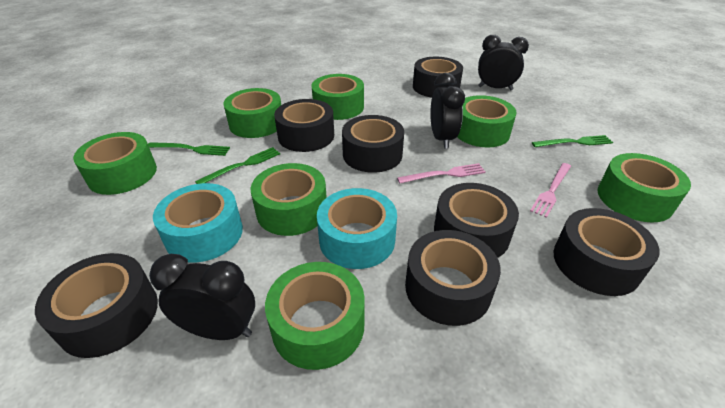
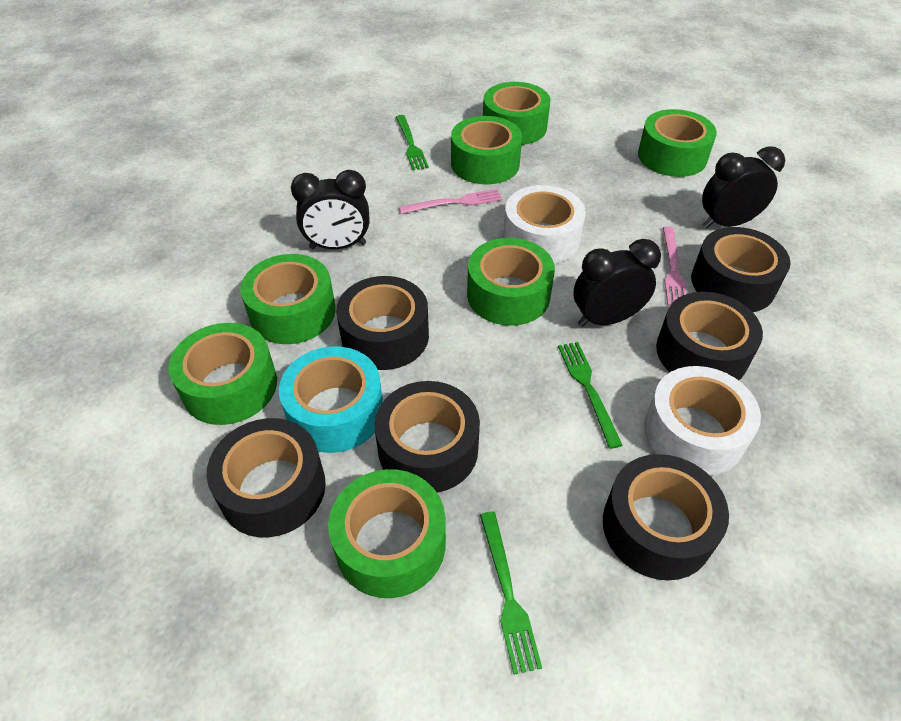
black tape: [35,253,158,358] [274,99,334,152] [342,115,404,173] [405,230,501,326] [413,57,463,97] [434,183,519,258] [553,208,660,296] = 7 -> [206,418,326,537] [336,276,429,370] [375,381,480,493] [603,454,729,580] [656,292,763,380] [691,227,791,312] = 6
turquoise tape: [153,183,243,262] [317,188,397,269] = 2 -> [279,347,383,453] = 1
white tape: none = 0 -> [503,185,586,264] [644,366,761,476] = 2

